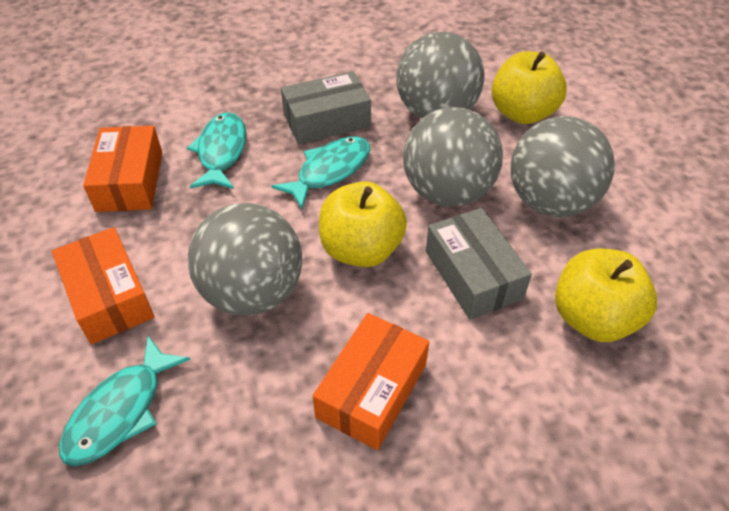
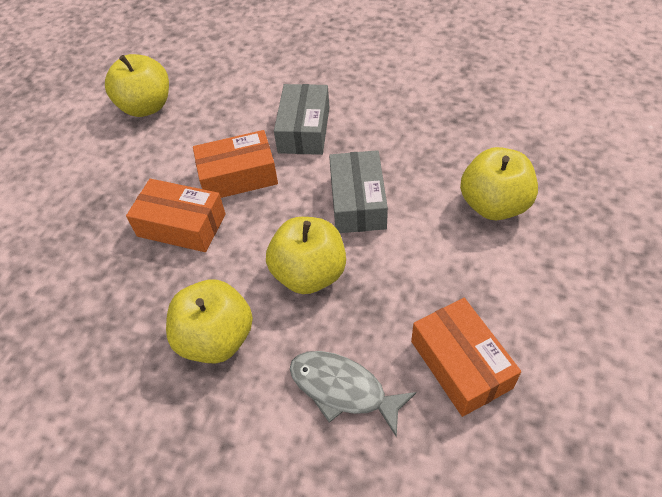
grey ball: [188,203,302,316] [396,32,484,118] [403,107,503,207] [510,116,615,217] = 4 -> none = 0
grey fish: none = 0 -> [290,351,416,438] = 1
turquoise fish: [59,336,191,466] [187,112,246,189] [272,137,370,209] = 3 -> none = 0
yellow apple: [319,181,407,267] [492,51,567,124] [555,248,657,342] = 3 -> [105,54,169,117] [166,280,253,363] [266,217,346,294] [460,147,538,220] = 4

